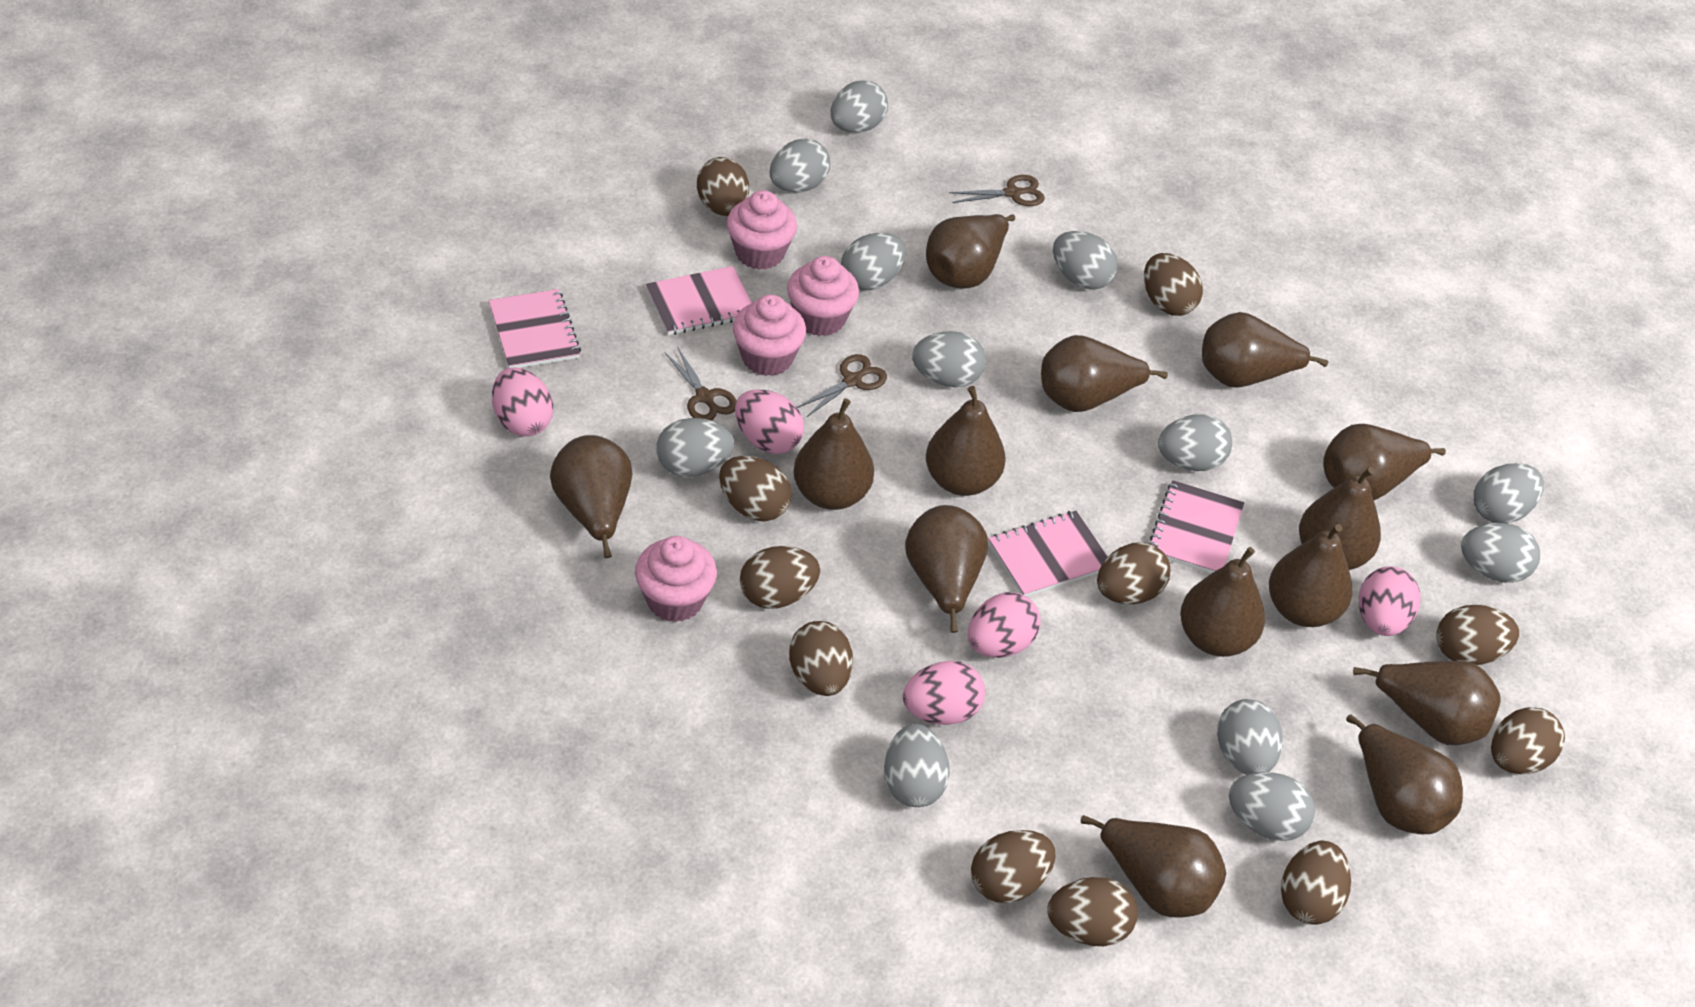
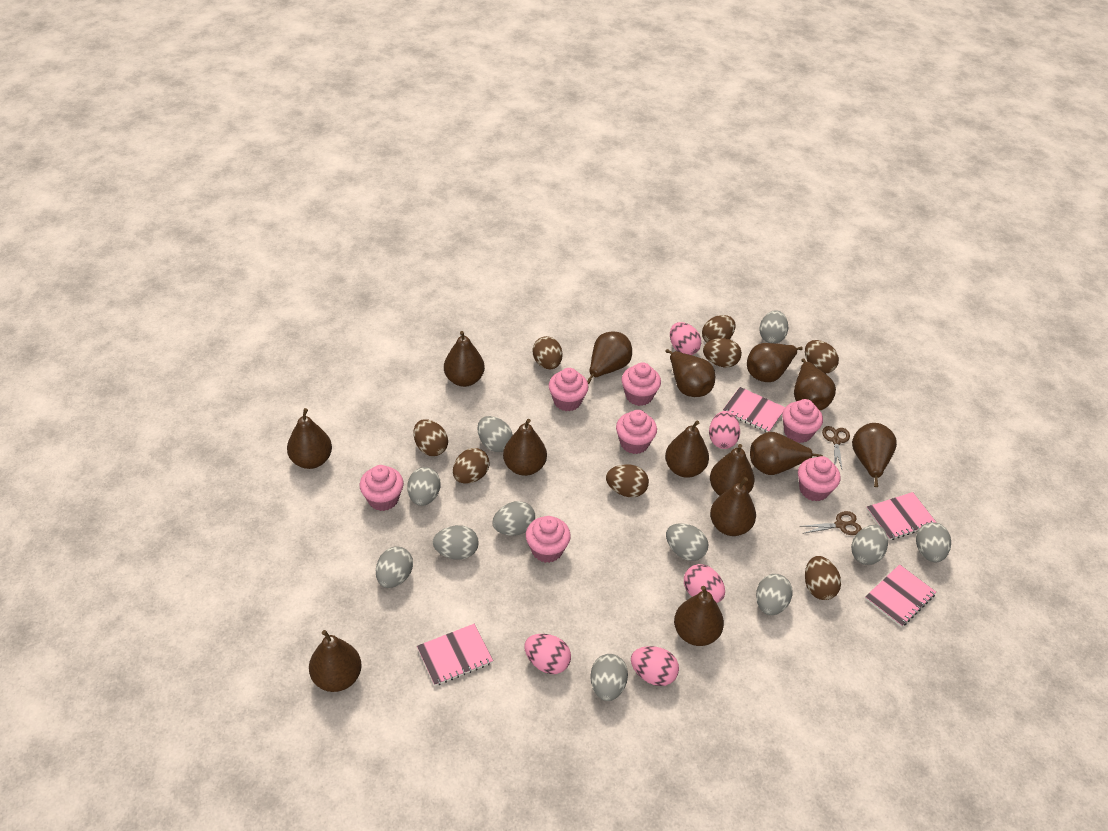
brown egg: [697,157,749,216] [719,456,792,521] [740,546,820,609] [789,621,853,696] [971,830,1055,903] [1047,877,1138,946] [1097,542,1171,604] [1144,253,1203,316] [1281,841,1351,925] [1436,605,1519,665] [1491,707,1565,774] = 11 -> [414,419,448,456] [453,448,490,484] [533,336,562,369] [606,464,649,497] [702,315,735,343] [703,338,742,367] [805,340,839,373] [805,556,841,600] = 8
brown scissors: [665,347,737,421] [797,354,887,418] [949,175,1045,206] = 3 -> [802,511,862,535] [822,426,850,469] = 2
grey egg: [656,418,734,477] [770,138,830,193] [831,80,888,133] [841,233,905,290] [884,724,950,807] [912,331,986,387] [1053,231,1118,290] [1158,414,1232,471] [1217,699,1283,774] [1229,772,1315,841] [1461,523,1540,583] [1474,463,1544,523] = 12 -> [376,547,413,588] [407,467,441,506] [433,525,479,560] [477,416,513,452] [492,501,535,536] [590,654,628,701] [666,523,709,561] [756,574,793,615] [759,310,788,343] [851,525,888,565] [916,522,951,562] = 11
pink cupcake: [635,536,717,622] [727,190,797,270] [733,295,806,376] [787,256,859,336] = 4 -> [360,465,404,511] [526,516,571,563] [549,368,588,411] [616,410,657,454] [622,362,661,406] [782,399,823,443] [798,456,840,501] = 7

